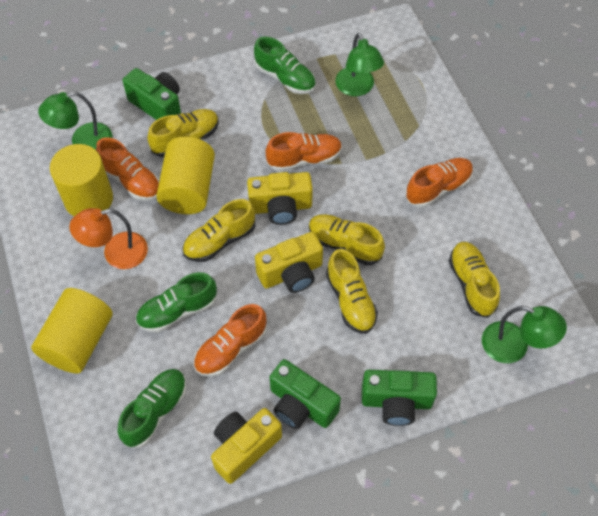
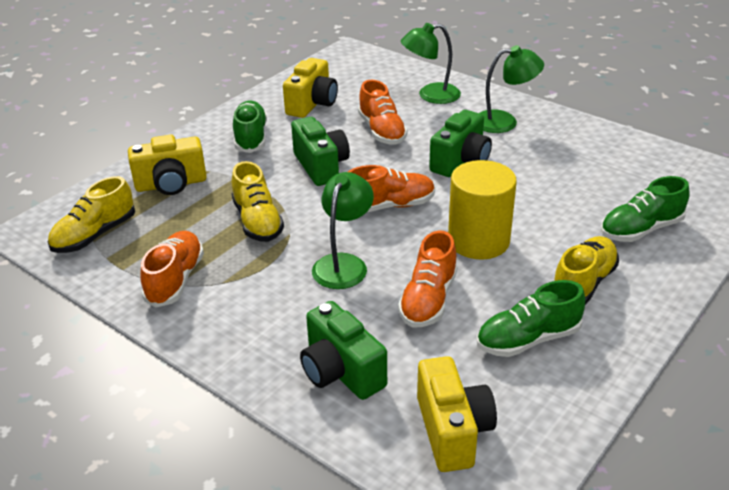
orange lamp: [69,208,148,269] = 1 -> none = 0
yellow cylinder: [31,288,113,373] [50,144,113,216] [156,136,215,214] = 3 -> [448,160,517,259] = 1
yellow shoe: [147,109,219,157] [182,199,255,262] [309,214,385,265] [326,249,378,334] [449,242,500,318] = 5 -> [48,176,135,253] [232,161,284,242] [554,236,619,305] = 3

